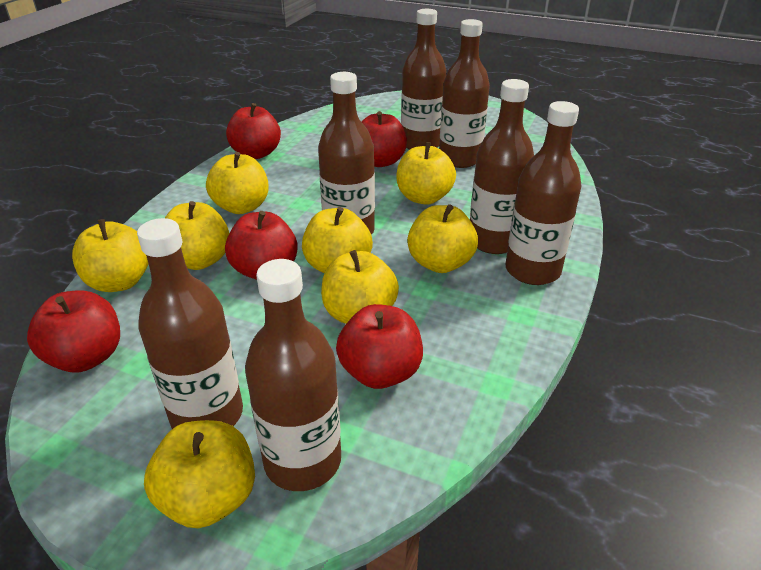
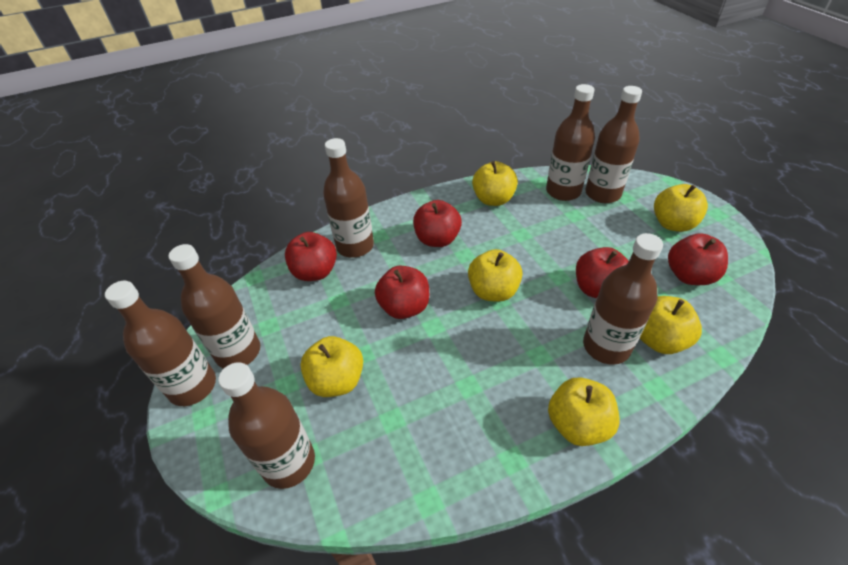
yellow apple: [72,219,149,292] [144,420,255,528] [165,201,229,270] [206,152,269,214] [302,207,373,273] [321,250,399,324] [396,142,456,204] [407,204,478,273] = 8 -> [300,336,363,397] [468,249,523,302] [472,161,518,206] [548,378,620,446] [640,296,702,354] [654,184,708,232] = 6

